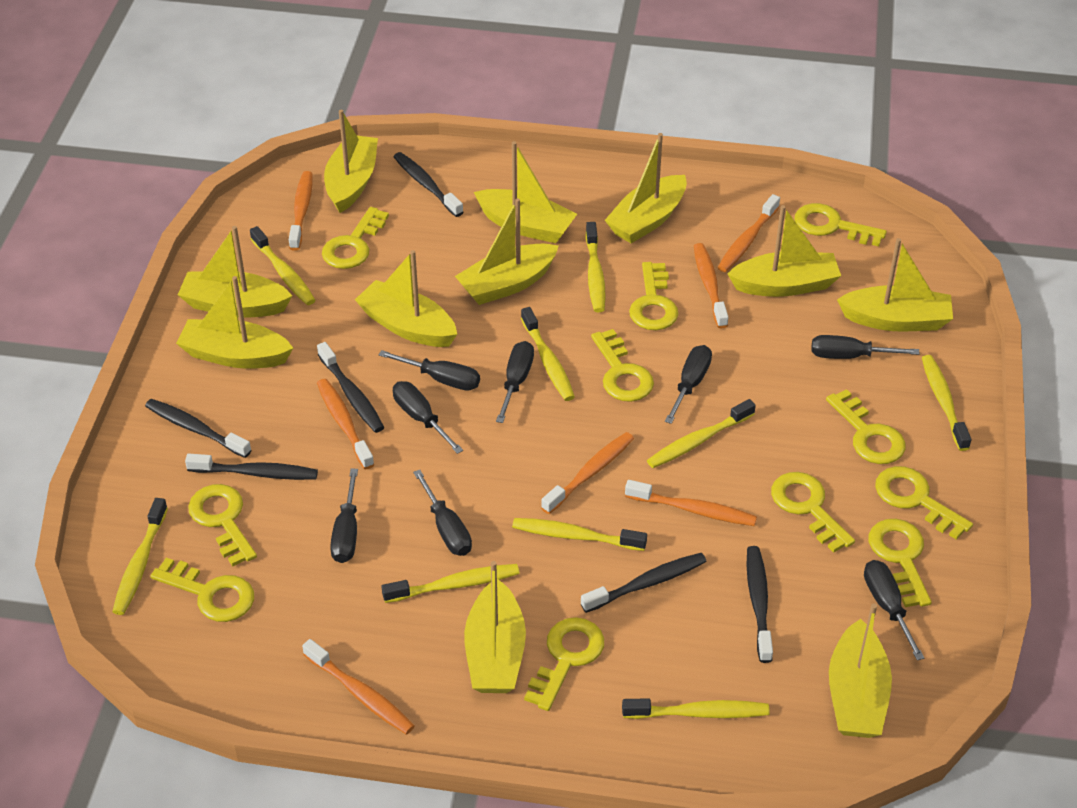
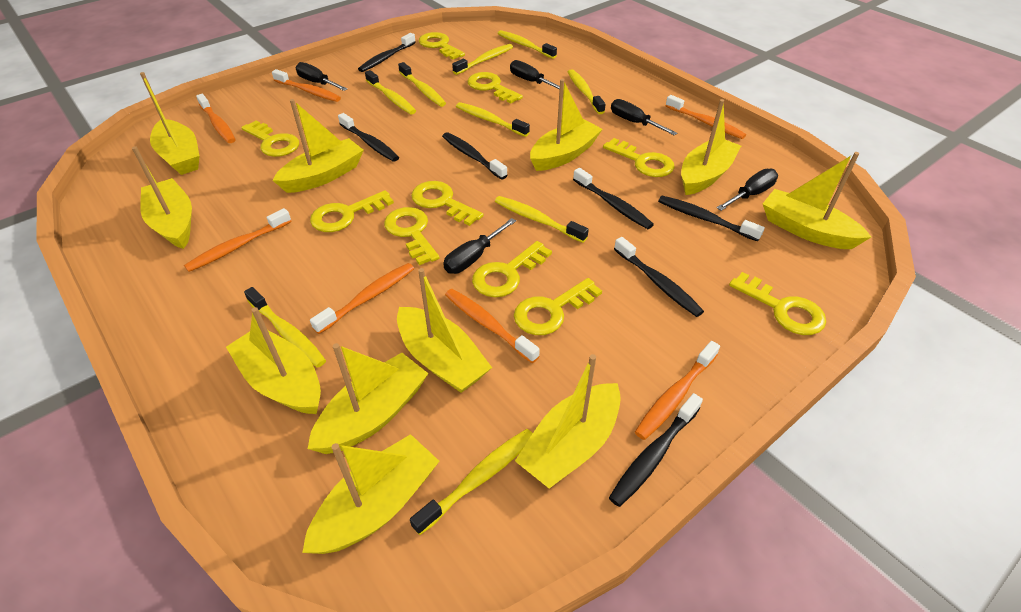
black screwdriver: [330,469,358,563] [379,350,480,391] [393,381,463,454] [413,470,472,556] [496,341,534,423] [665,345,712,424] [811,335,920,359] [864,560,925,660] = 8 -> [296,62,348,91] [443,218,516,274] [510,60,560,90] [611,99,677,136] [716,168,778,211] = 5
black toothbrush: [145,399,251,458] [185,454,318,480] [317,342,384,433] [393,152,463,217] [581,553,707,613] [746,546,773,663] = 6 -> [338,113,399,162] [358,33,416,72] [442,132,507,180] [573,168,654,229] [609,393,703,507] [614,237,704,317] [658,196,765,241] = 7
yellow key: [151,558,254,622] [188,484,257,567] [322,207,389,269] [524,617,604,711] [591,329,654,402] [629,262,679,330] [771,472,855,553] [794,203,887,246] [826,389,906,464] [869,519,932,607] [875,466,973,540] = 11 -> [241,120,299,157] [310,190,394,232] [384,207,440,265] [411,181,484,226] [419,32,465,60] [468,72,523,104] [472,241,552,297] [514,278,602,335] [603,138,675,177] [729,272,826,335] = 10

